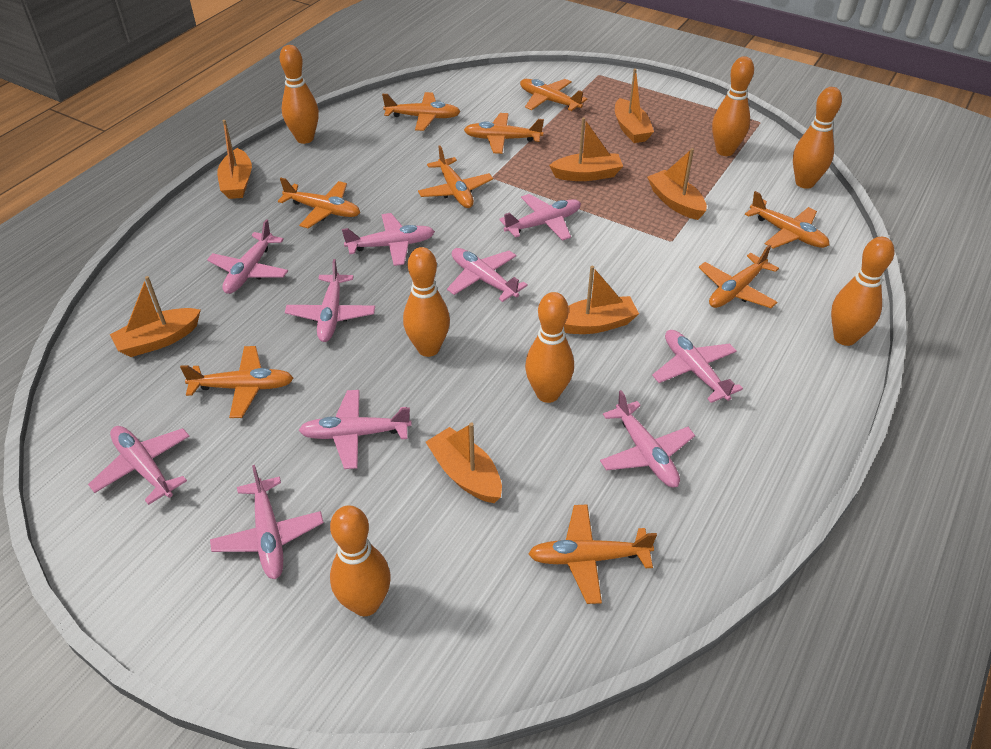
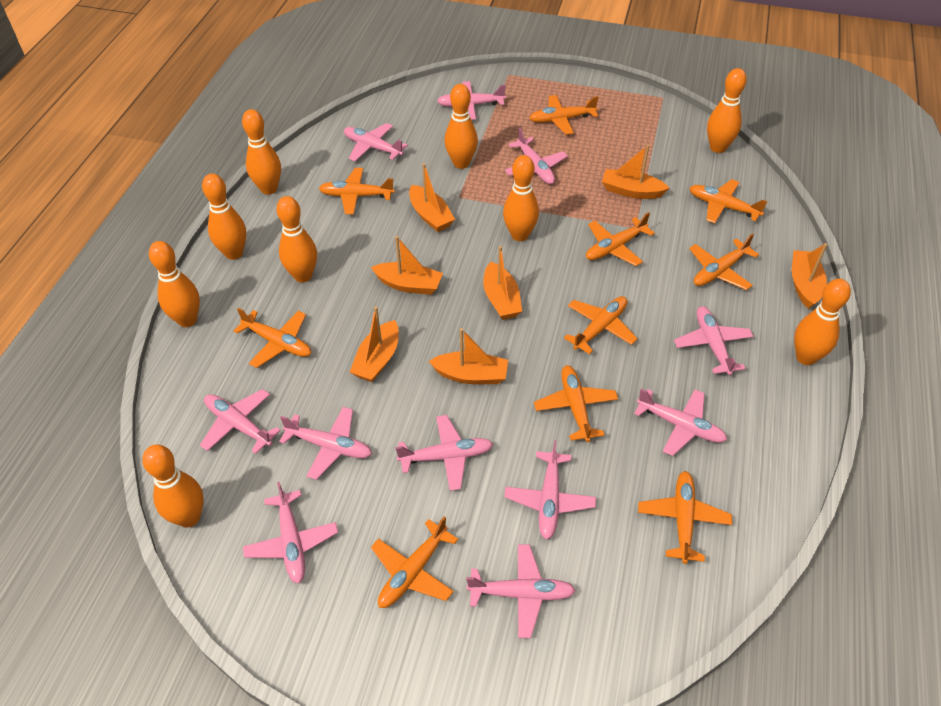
orange bowling pin: [280,45,319,144] [330,505,391,616] [403,247,450,357] [525,292,574,403] [712,56,754,156] [793,87,842,189] [831,237,895,346] = 7 -> [142,444,204,527] [149,241,200,327] [202,174,246,260] [242,109,281,195] [276,196,317,283] [445,84,478,169] [503,155,539,241] [707,68,747,153] [794,279,851,365] = 9
orange plane: [180,346,293,418] [278,178,360,228] [382,92,461,131] [418,145,493,208] [464,113,544,154] [520,79,587,111] [528,504,657,604] [699,245,779,308] [745,191,829,249] = 9 -> [234,308,311,368] [319,168,395,214] [371,516,458,608] [529,95,599,135] [534,365,618,442] [564,296,638,354] [586,212,655,266] [638,471,732,564] [689,234,759,290] [690,179,768,223] = 10
pink plane: [88,426,190,505] [207,219,288,294] [210,465,324,579] [285,259,375,342] [299,390,412,469] [342,213,435,266] [447,248,528,302] [499,194,581,241] [600,390,695,487] [652,330,743,403] = 10 -> [200,389,281,454] [243,482,338,584] [279,407,372,480] [344,123,408,161] [395,415,493,491] [437,81,506,120] [466,544,576,638] [504,440,596,540] [505,128,568,184] [634,389,727,456] [674,306,754,376] = 11

